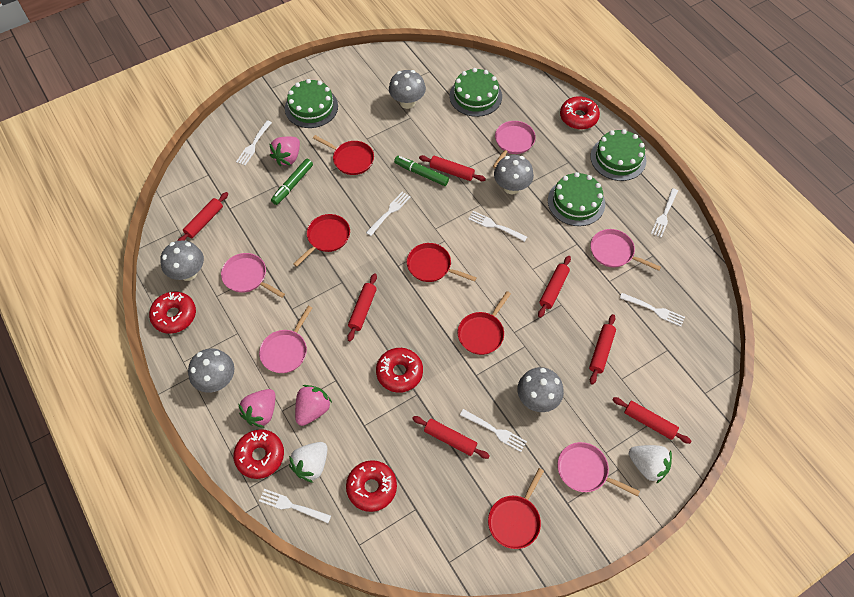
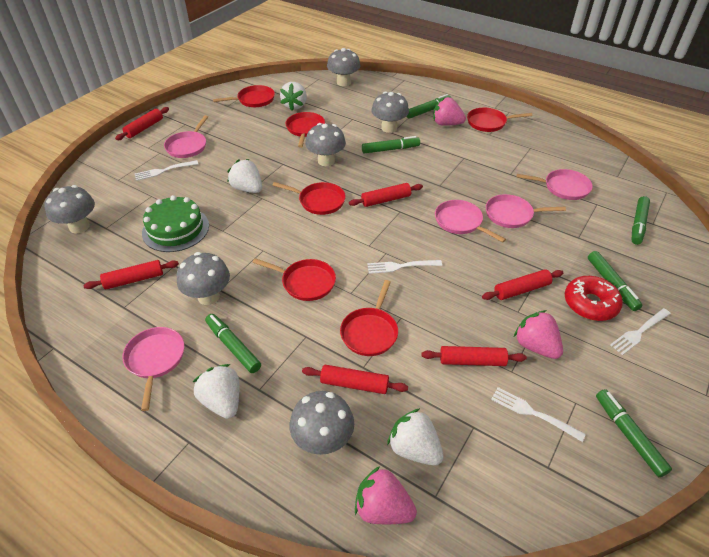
green cake: [285,79,338,128] [449,68,502,117] [548,172,605,226] [590,129,646,181] = 4 -> [142,195,209,252] = 1
green marker: [271,159,313,205] [394,156,449,186] = 2 -> [205,314,261,373] [362,136,420,153] [406,94,451,119] [588,251,642,311] [596,389,672,477] [631,196,650,245] = 6
grey mushroom: [160,240,204,281] [188,348,235,393] [389,70,426,109] [494,155,534,194] [517,367,564,412] = 5 -> [44,185,95,233] [177,252,230,305] [289,391,354,455] [305,123,346,166] [327,48,360,86] [371,92,409,133] = 6
red donut: [149,291,196,334] [233,429,284,479] [346,460,397,512] [376,348,423,393] [560,96,600,130] = 5 -> [565,276,623,321] = 1
red pan: [293,214,350,267] [313,135,374,175] [407,243,477,282] [458,291,511,355] [488,468,544,549] = 5 -> [213,85,275,107] [252,258,336,301] [273,182,346,215] [285,112,325,148] [340,280,398,356] [467,108,533,132] = 6
red rolling pin: [177,192,228,241] [347,273,377,342] [412,416,490,459] [419,155,486,181] [538,256,571,318] [589,314,616,385] [612,397,691,444] = 7 -> [83,260,179,289] [115,107,169,140] [302,365,408,394] [349,183,423,207] [421,346,527,366] [482,269,563,300] = 6
white fork: [236,120,272,166] [259,489,331,523] [366,192,410,236] [460,409,527,452] [468,211,527,242] [620,293,685,327] [651,188,678,238] = 7 -> [135,160,198,181] [367,260,442,274] [491,387,586,442] [610,308,671,355] = 4
white strawberry: [289,442,327,483] [629,445,672,484] = 2 -> [193,364,239,419] [227,159,262,193] [280,82,307,111] [387,408,444,466] = 4

